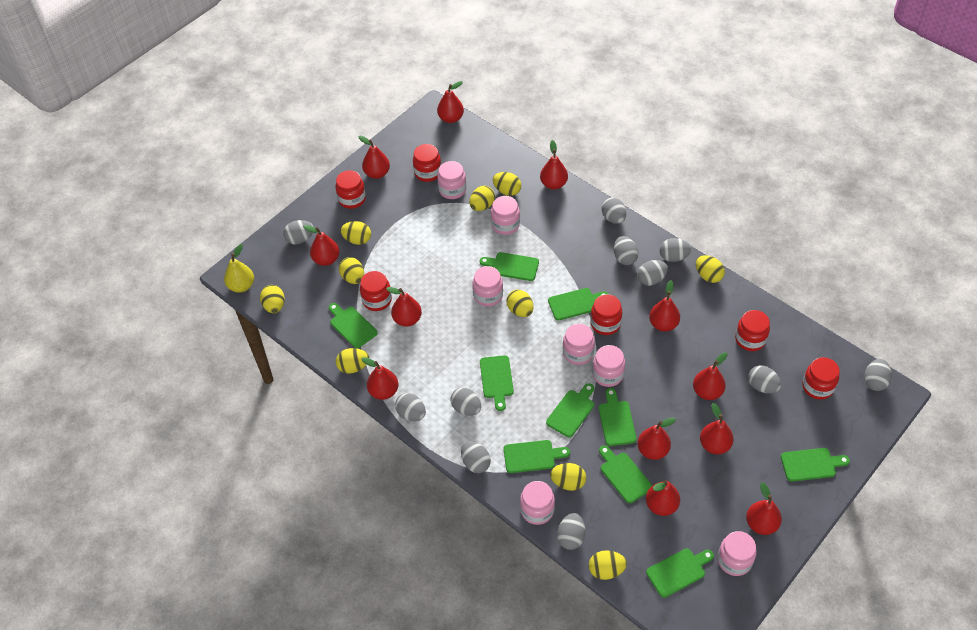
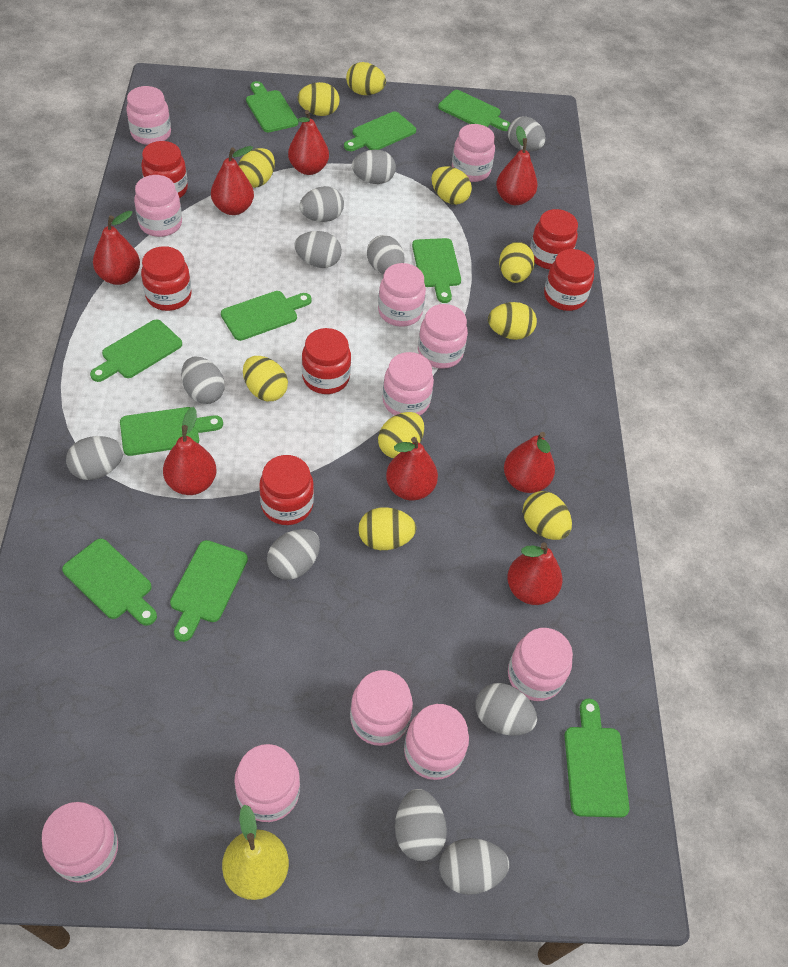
pink jar: [437,161,466,199] [472,266,503,306] [491,196,520,235] [520,481,555,525] [563,324,595,365] [592,345,625,387] [717,531,757,576] = 7 -> [42,802,118,883] [126,86,171,145] [134,175,182,237] [234,744,300,822] [350,670,413,746] [378,263,426,327] [382,352,434,415] [404,704,469,780] [418,304,468,369] [452,124,495,182] [508,628,573,701] = 11
red pear: [303,225,339,266] [359,136,390,179] [361,357,398,400] [386,287,422,327] [437,81,464,123] [540,140,568,190] [637,417,676,460] [646,480,680,516] [649,280,680,332] [693,352,727,400] [700,403,734,454] [746,482,782,535] = 12 -> [93,211,140,285] [163,407,217,495] [211,146,254,215] [288,110,329,175] [386,437,438,501] [496,126,538,205] [504,432,555,493] [507,542,563,605] = 8

